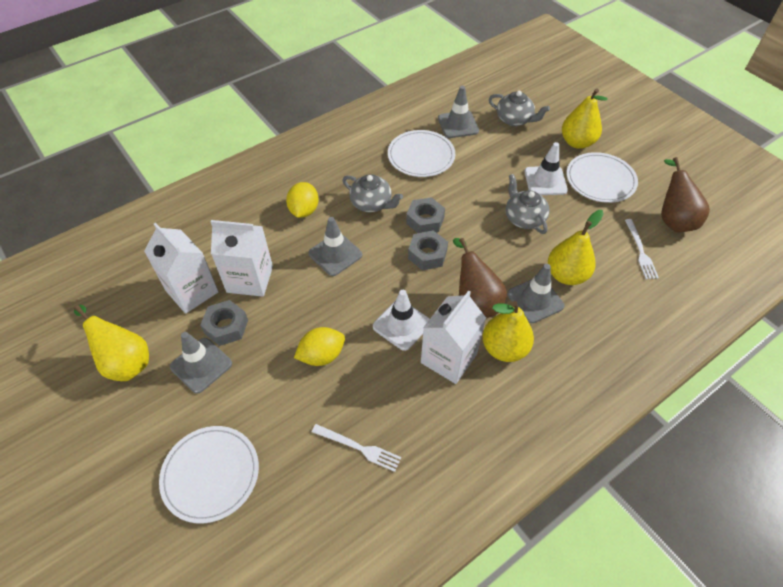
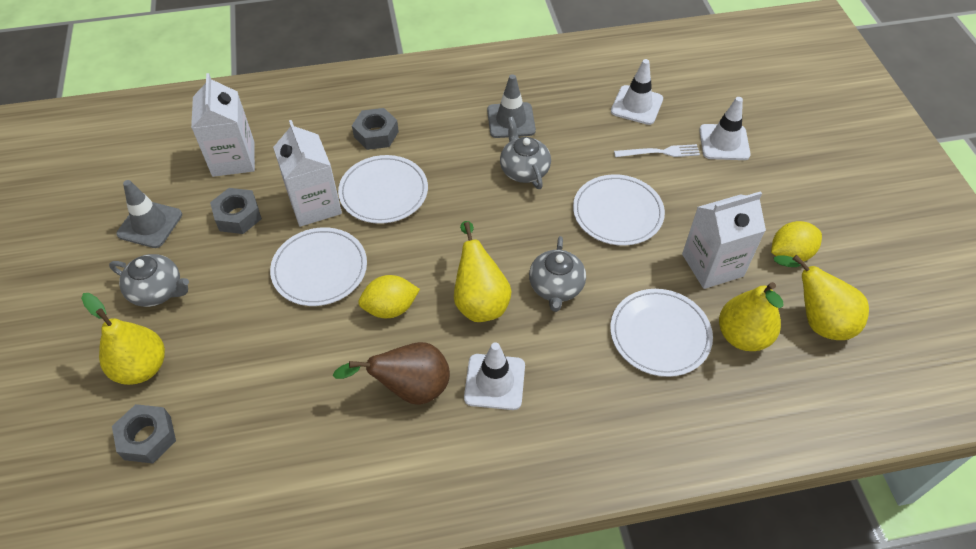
brown pear: [453,238,507,318] [661,157,710,232] = 2 -> [333,342,450,405] = 1
grey traffic cone: [170,332,232,394] [308,217,362,276] [438,86,479,138] [507,264,565,323] = 4 -> [116,180,182,248] [487,74,536,138] = 2
white fork: [312,424,401,472] [625,219,659,279] = 2 -> [614,144,700,157] = 1
white plate: [159,426,259,524] [388,130,455,177] [567,152,638,203] = 3 -> [270,227,367,306] [338,155,428,224] [573,174,665,246] [610,289,713,377] = 4
white traffic cone: [373,290,430,351] [525,142,568,195] = 2 -> [464,342,525,410] [611,59,663,125] [699,97,751,160] = 3

